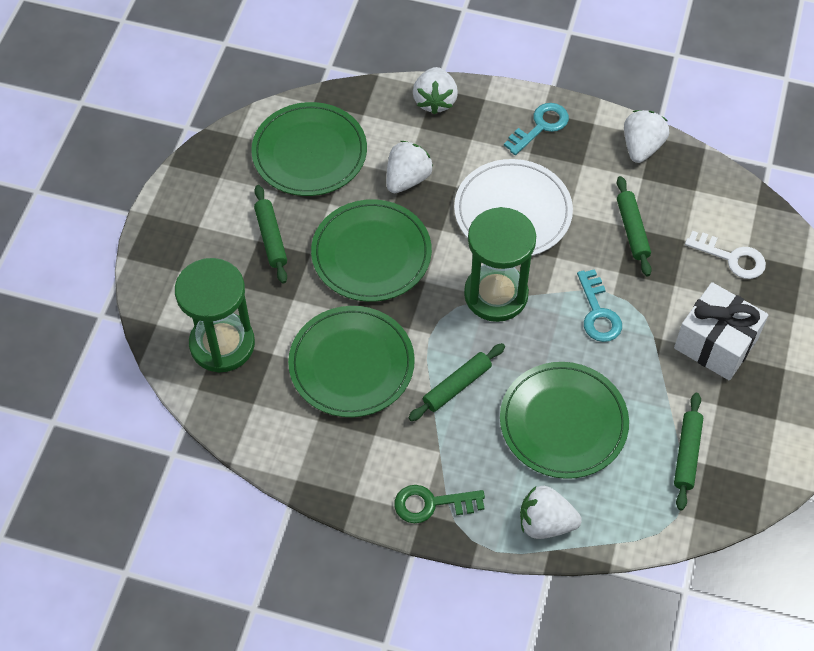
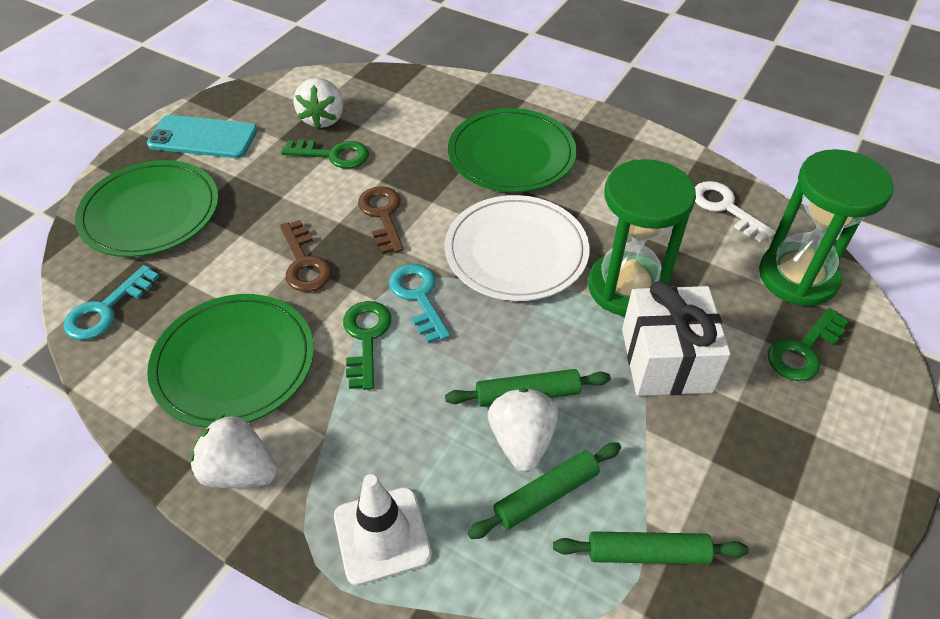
brown key: none = 0 -> [280,220,332,292] [358,186,404,254] = 2
green key: [394,485,485,523] = 1 -> [281,140,369,169] [343,301,392,390] [768,308,849,381] = 3
green plate: [251,102,367,196] [288,306,415,417] [311,199,432,302] [500,362,629,479] = 4 -> [75,160,219,257] [147,294,314,428] [448,108,577,192] = 3
green rolling pin: [254,185,287,284] [408,343,505,421] [617,176,652,276] [674,393,703,510] = 4 -> [445,369,611,407] [468,442,621,539] [553,531,749,564] = 3
turquoise phone: none = 0 -> [147,115,258,158] = 1
white strawberry: [386,141,433,193] [413,67,458,115] [520,486,582,539] [624,110,669,163] = 4 -> [191,414,277,488] [293,78,343,129] [488,388,558,472] = 3
white traffic cone: none = 0 -> [334,474,432,586] = 1

